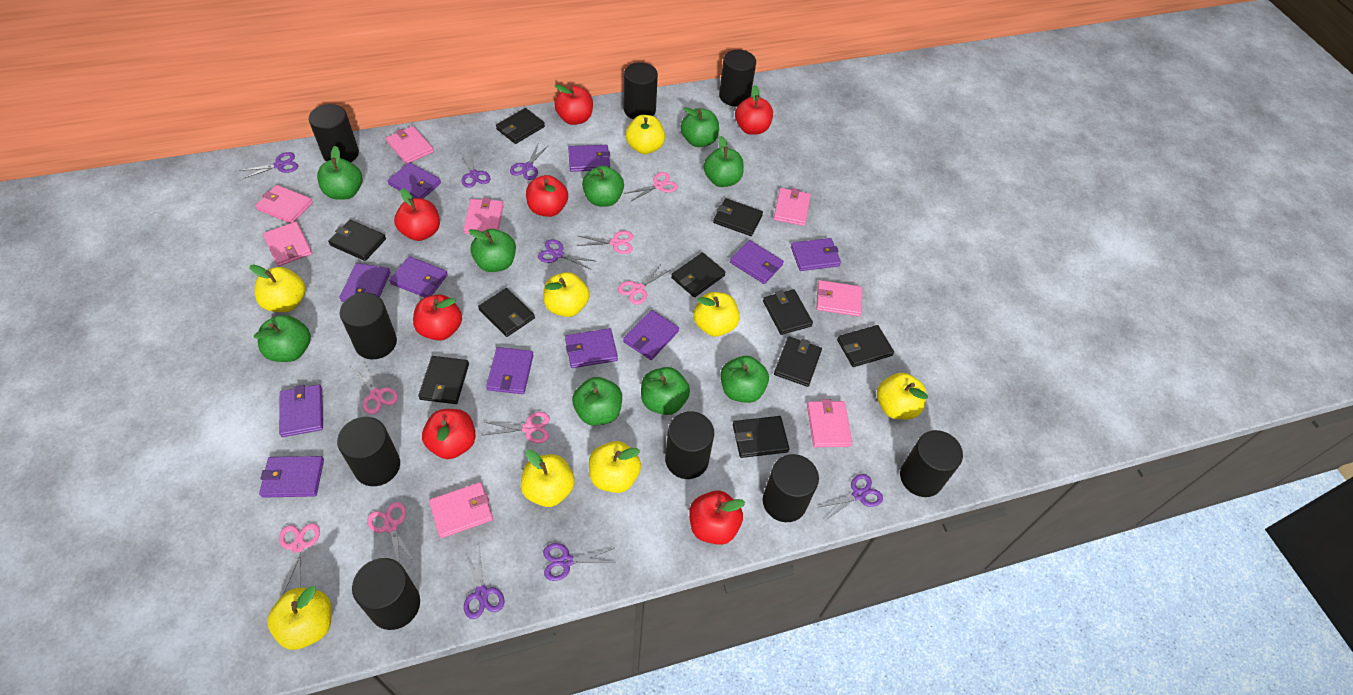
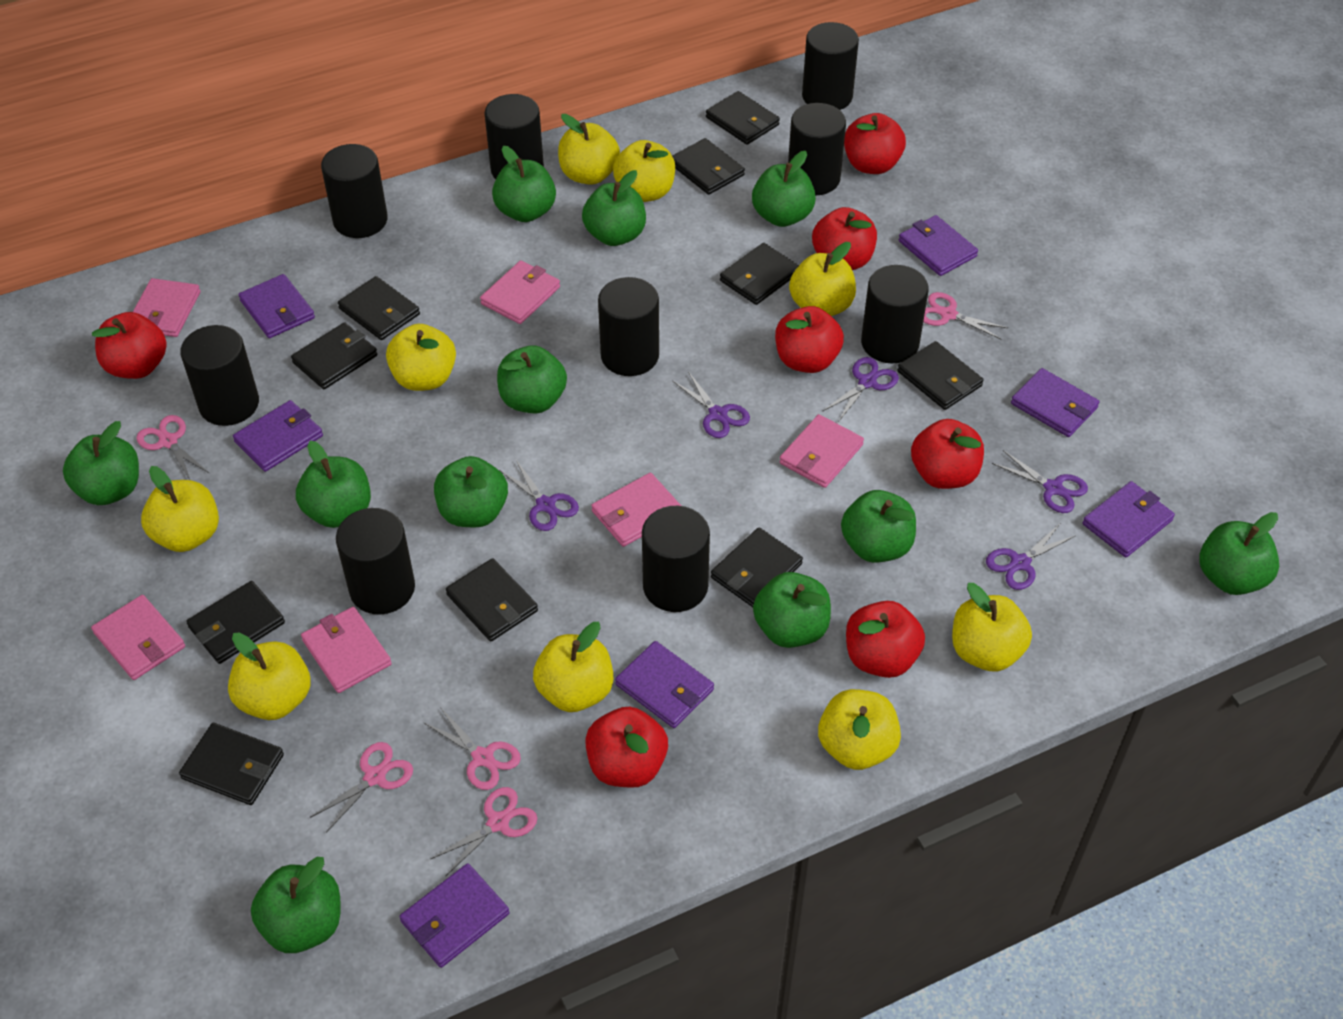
green apple: [254,315,311,362] [317,146,362,200] [468,229,516,272] [572,377,622,426] [582,166,624,207] [641,367,690,415] [681,107,719,147] [704,136,744,187] [721,356,769,403] = 9 -> [63,421,139,505] [251,857,340,953] [296,441,371,528] [434,456,508,527] [492,146,556,222] [497,345,567,413] [582,170,646,246] [752,151,816,227] [753,572,831,648] [841,490,916,563] [1200,512,1279,595] = 11
pink scissors: [279,523,320,595] [352,361,398,414] [367,502,414,563] [484,412,550,443] [577,231,633,254] [618,263,670,305] [624,172,678,202] = 7 -> [136,415,210,480] [310,742,413,833] [424,707,521,790] [431,787,537,877] [923,292,1008,339] = 5
pink wallet: [255,185,313,223] [263,222,312,266] [386,126,434,164] [429,482,493,538] [463,198,504,234] [773,188,811,226] [807,399,852,447] [816,280,862,316] = 8 -> [91,595,185,680] [133,278,201,337] [301,607,392,693] [480,260,560,324] [591,473,681,547] [779,414,864,488] = 6
purple scissors: [239,152,298,179] [460,152,491,188] [464,547,505,619] [510,144,549,180] [538,239,594,270] [543,543,615,581] [817,474,883,520] = 7 -> [499,460,579,531] [673,371,750,438] [823,357,899,421] [986,524,1075,590] [992,450,1088,513] = 5
purple wallet: [259,456,324,498] [279,384,323,437] [340,263,391,302] [387,162,441,199] [389,256,448,298] [486,347,533,394] [565,328,618,368] [568,145,610,172] [623,310,679,360] [730,240,784,284] [791,238,841,271] = 11 -> [233,400,323,472] [238,274,315,338] [399,863,509,968] [615,641,714,728] [899,215,978,276] [1011,368,1100,437] [1082,481,1175,557] = 7
yellow apple: [250,264,306,312] [267,586,332,650] [521,450,575,507] [543,272,590,317] [589,441,641,493] [626,115,665,154] [693,292,740,337] [877,373,928,420] = 8 -> [141,466,219,552] [228,632,310,720] [386,324,456,391] [533,622,613,712] [558,114,620,185] [613,140,675,202] [789,242,856,316] [818,689,901,770] [952,583,1032,672] = 9

